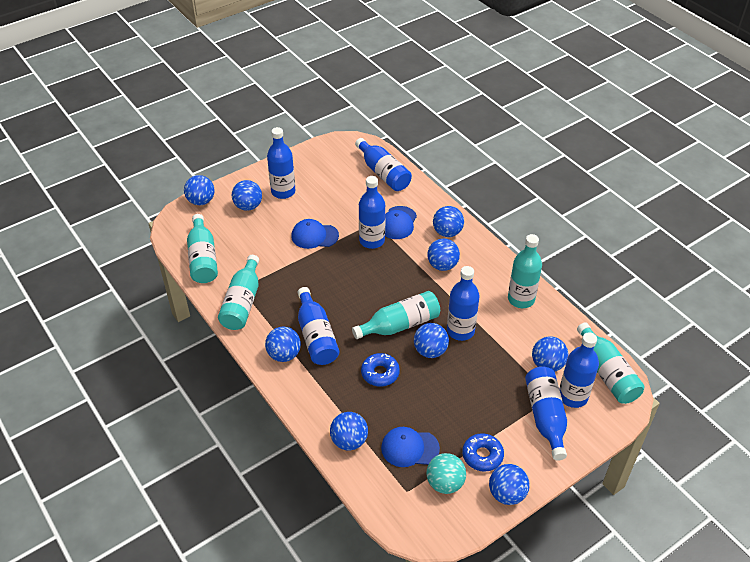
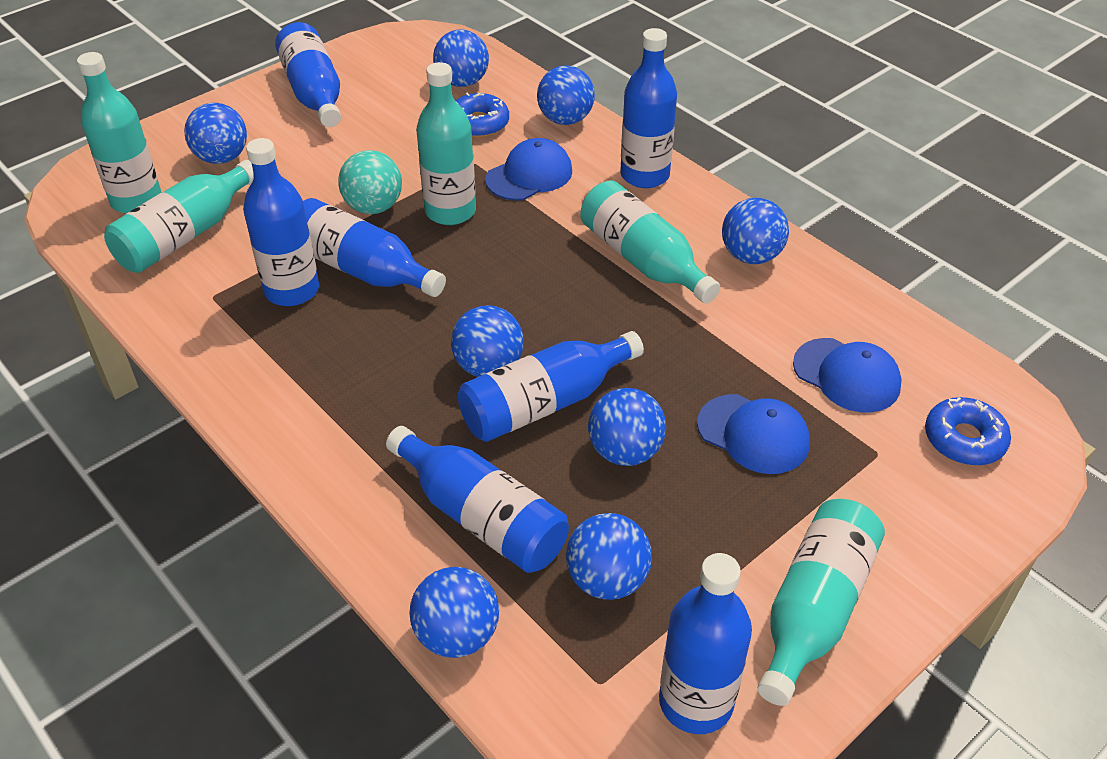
blue ball: [184,175,215,205] [232,180,262,211] [265,327,301,362] [330,412,368,450] [414,323,449,358] [427,238,460,271] [433,206,464,237] [489,464,530,505] [532,336,568,372] = 9 -> [184,103,247,164] [409,567,499,658] [433,30,489,87] [451,305,524,377] [537,65,595,125] [566,513,652,600] [588,388,666,466] [722,198,789,264] = 8

